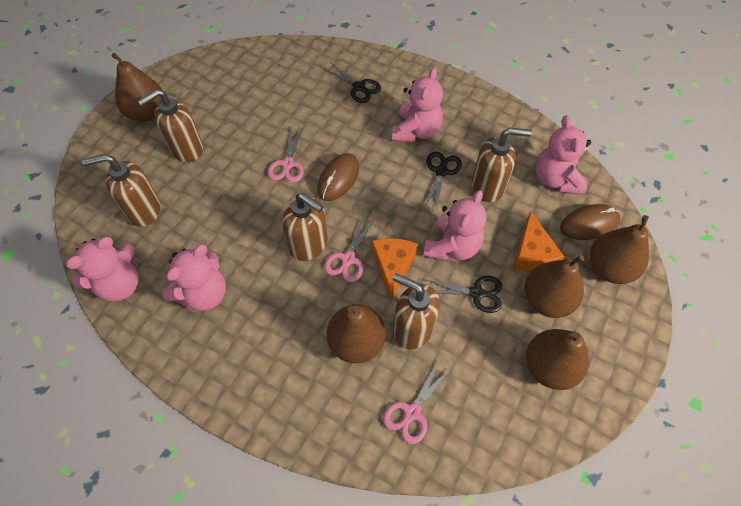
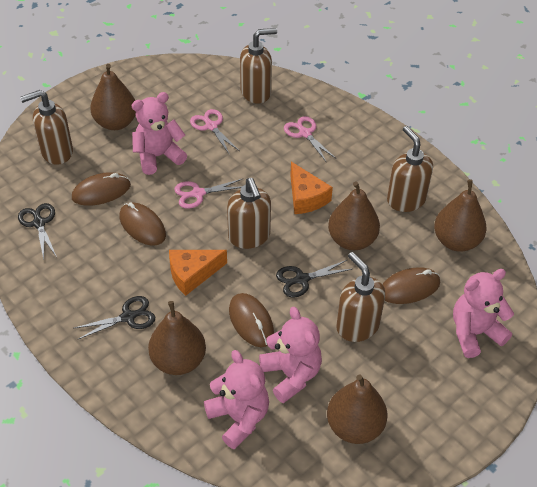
brown mouse: [317,153,359,201] [560,204,620,240] = 2 -> [72,172,131,206] [120,202,166,246] [229,293,274,347] [383,267,440,304] = 4
pink teddy bear: [66,237,138,302] [162,245,226,311] [392,67,443,142] [423,190,487,261] [536,115,591,194] = 5 -> [132,92,187,175] [204,350,269,450] [259,307,322,403] [453,269,514,358] = 4

